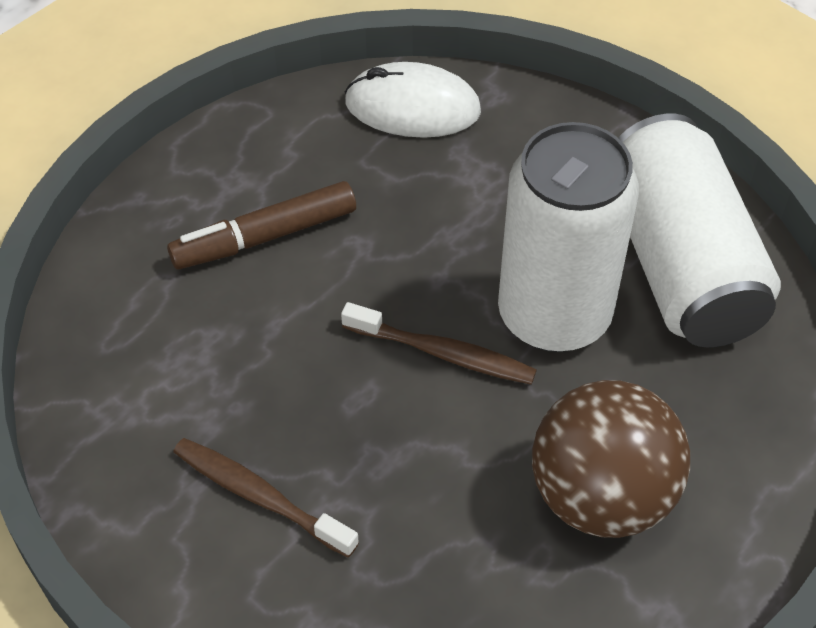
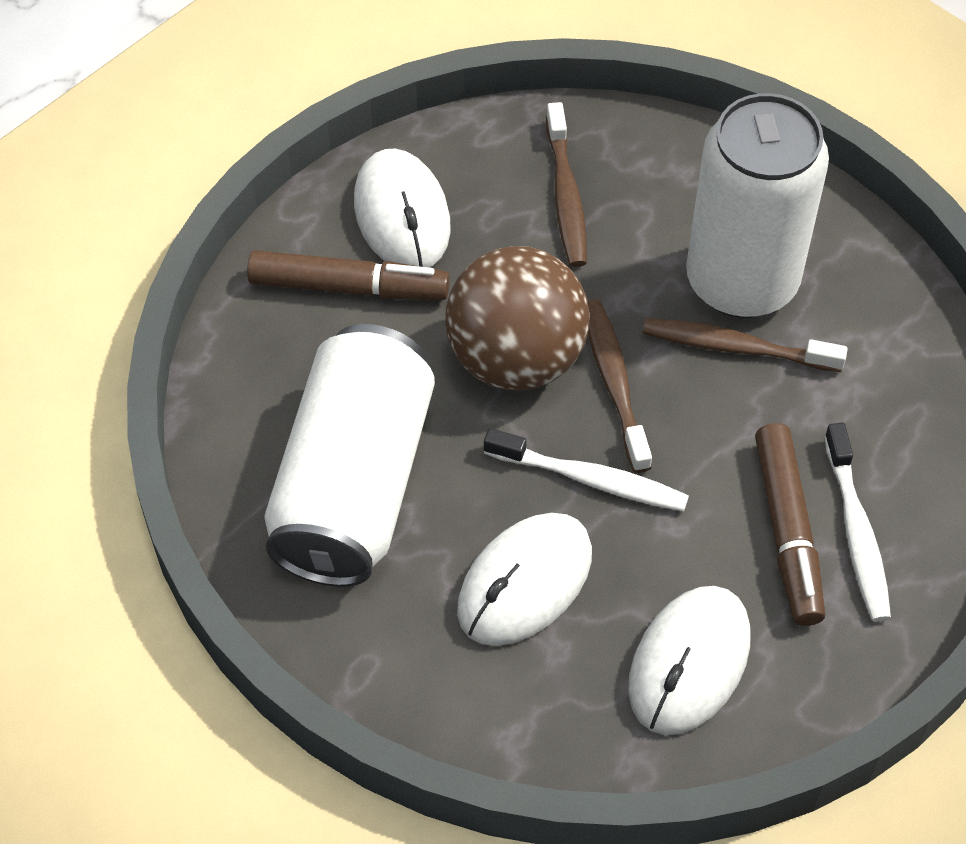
brown marker: [167,181,356,269] = 1 -> [247,250,450,300] [755,423,825,626] = 2
brown toothbrush: [173,438,359,558] [341,302,537,385] = 2 -> [546,102,587,267] [587,299,652,473] [643,318,848,372] = 3
white mouse: [344,62,481,138] = 1 -> [354,149,451,267] [457,513,592,646] [628,586,750,735] = 3
white toothbrush: none = 0 -> [484,428,689,512] [824,423,891,622] = 2

